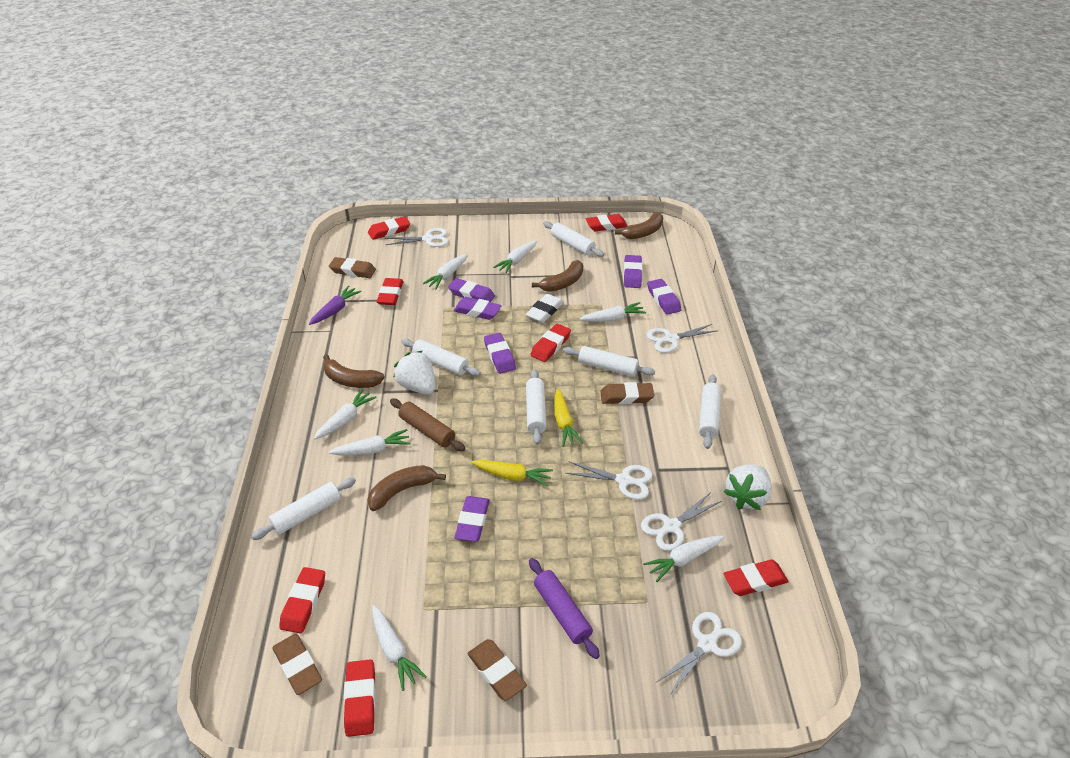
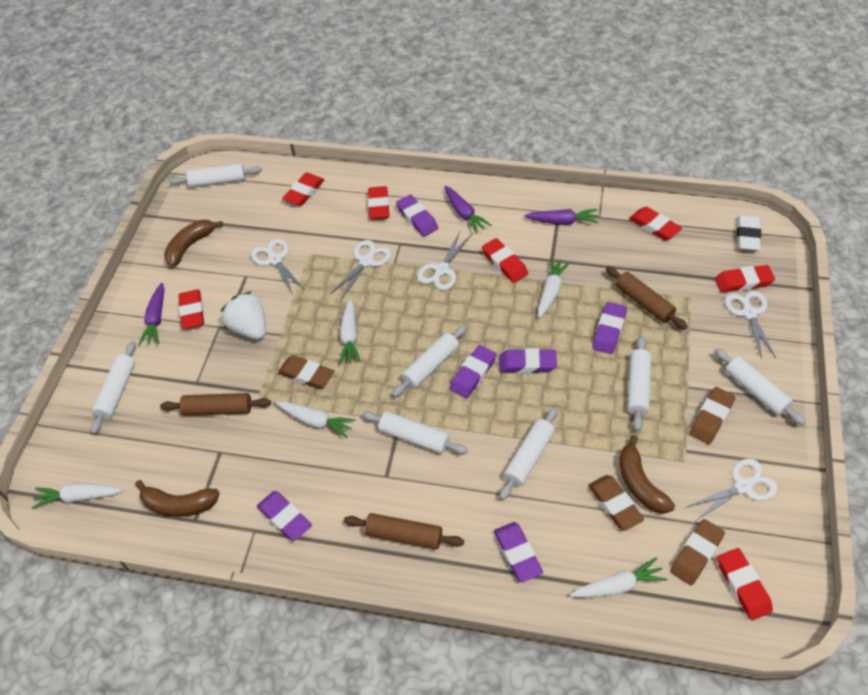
brown banana: [323,354,385,388] [367,465,446,511] [532,260,583,292] [615,212,663,239] = 4 -> [135,480,220,517] [164,220,223,267] [619,435,675,514] = 3
brown rolling pin: [390,398,465,451] = 1 -> [160,393,271,416] [344,513,464,549] [606,266,688,330] = 3
purple carrot: [309,285,362,325] = 1 -> [138,283,164,345] [444,186,492,234] [524,209,599,225] = 3
purple rolling pin: [529,558,600,659] = 1 -> none = 0
white carrot: [313,389,377,440] [329,429,411,455] [372,605,427,691] [423,254,468,289] [493,240,537,273] [579,302,646,322] [643,536,724,582] = 7 -> [32,483,123,509] [276,401,356,438] [339,299,361,364] [538,258,570,318] [570,557,667,597] = 5
white rolling pin: [251,478,356,540] [401,339,481,376] [526,369,546,445] [543,221,604,257] [563,346,655,377] [699,374,721,449] = 6 -> [91,342,136,434] [170,163,262,188] [362,411,468,454] [392,325,467,397] [500,407,558,500] [628,336,651,431] [714,348,805,425] = 7
white strawberry: [393,351,435,395] [723,465,772,510] = 2 -> [221,291,266,340] = 1
yellow carrot: [471,460,553,486] [554,389,583,447] = 2 -> none = 0

